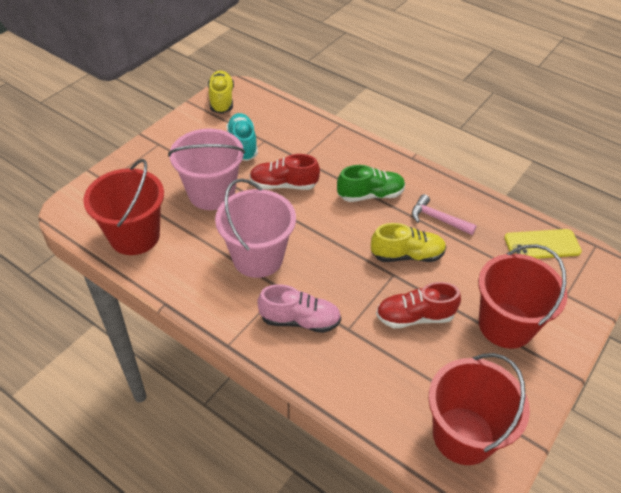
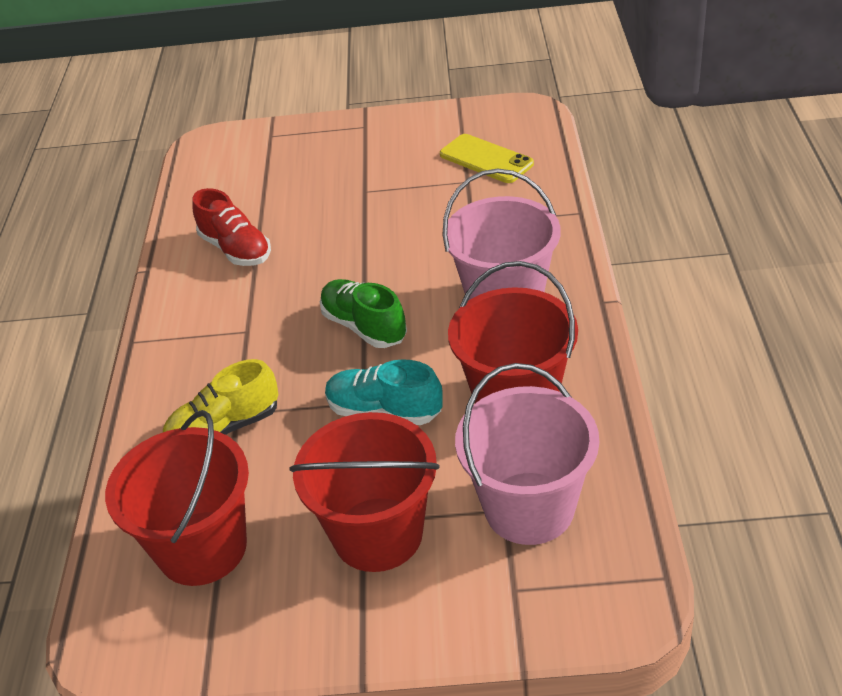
pink hammer: [412,194,477,235] = 1 -> none = 0
pink shoe: [257,284,341,333] = 1 -> none = 0
red shoe: [250,154,320,190] [376,282,461,328] = 2 -> [192,188,271,266] = 1
yellow shoe: [208,70,234,114] [371,223,446,262] = 2 -> [163,359,278,435] = 1

